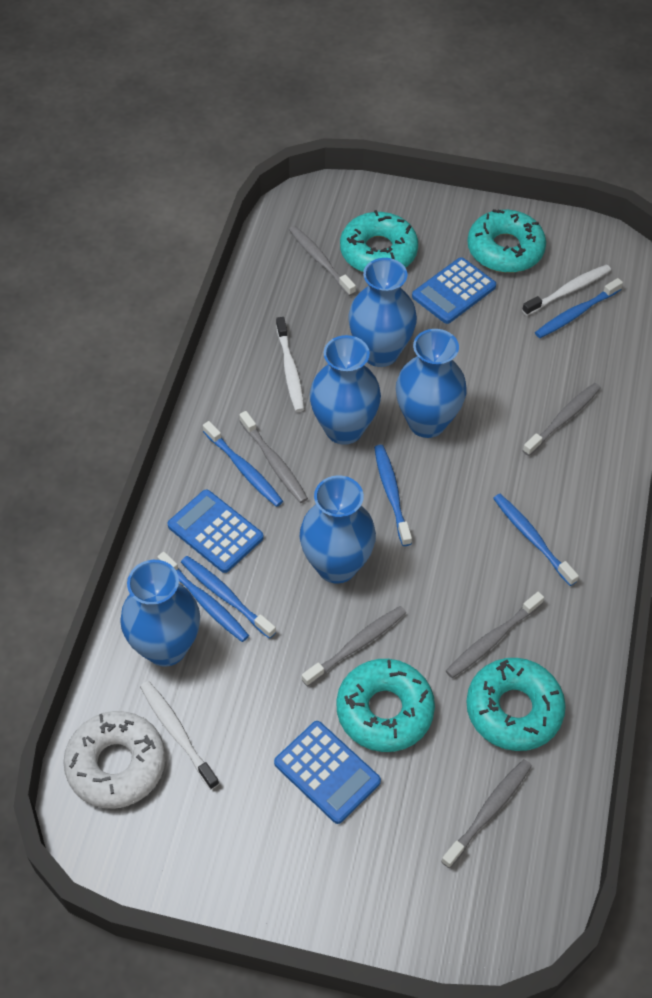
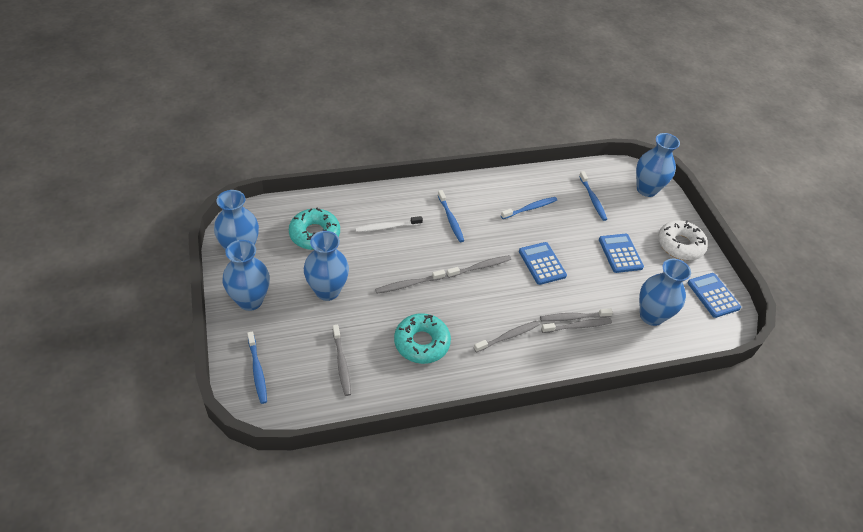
blue toothbrush: [157,552,249,642] [181,556,276,639] [203,421,283,507] [374,445,412,546] [493,494,579,586] [535,278,623,338] = 6 -> [247,331,267,404] [438,190,464,242] [501,197,557,219] [579,171,607,221] = 4
turquoise donut: [336,659,435,752] [340,210,418,272] [466,658,566,751] [467,209,546,273] = 4 -> [289,208,340,250] [394,313,451,364] = 2
white toothbrush: [140,681,219,790] [276,317,304,412] [522,265,611,316] = 3 -> [355,216,423,232] = 1

